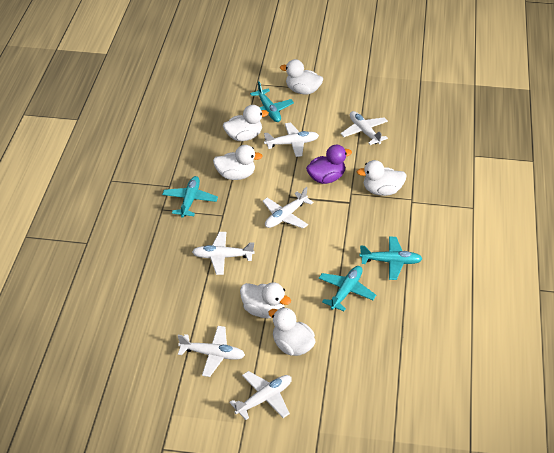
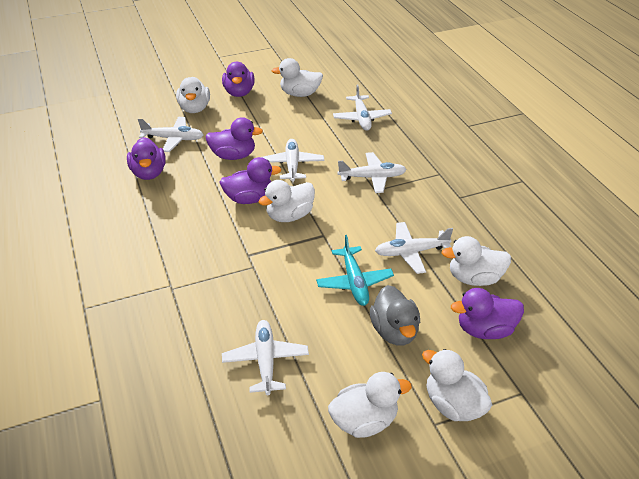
grey duck: none = 0 -> [370,285,420,345] = 1
purple duck: [306,145,352,184] = 1 -> [127,137,166,180] [205,117,263,160] [219,157,282,204] [222,62,255,97] [451,288,524,339] = 5
turquoise plane: [162,176,218,218] [250,81,294,122] [319,266,376,311] [359,236,423,280] = 4 -> [316,235,394,306] = 1

